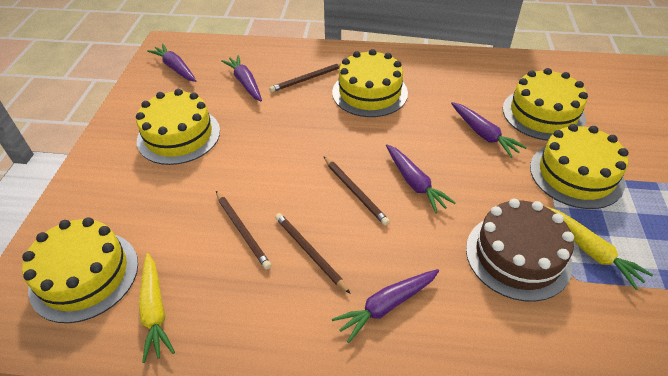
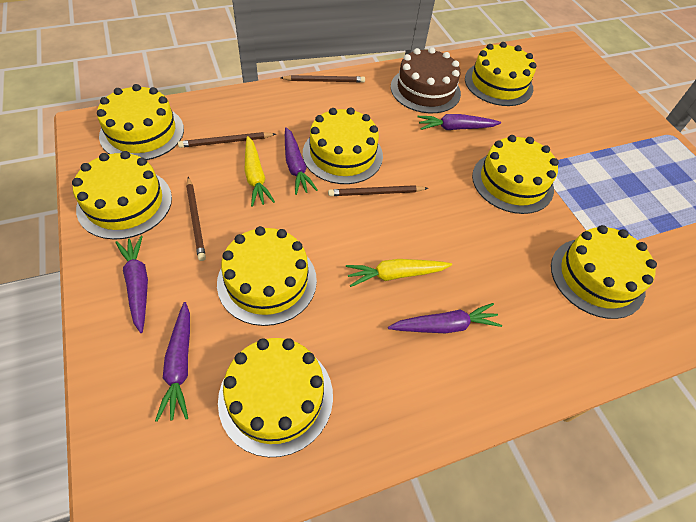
yellow cake: [22,217,138,323] [136,89,220,165] [332,49,408,117] [503,68,588,141] [530,124,629,209] = 5 -> [72,151,172,240] [97,84,184,160] [217,226,317,326] [218,338,333,457] [303,107,383,184] [465,42,537,106] [472,135,559,214] [551,225,657,319] = 8

